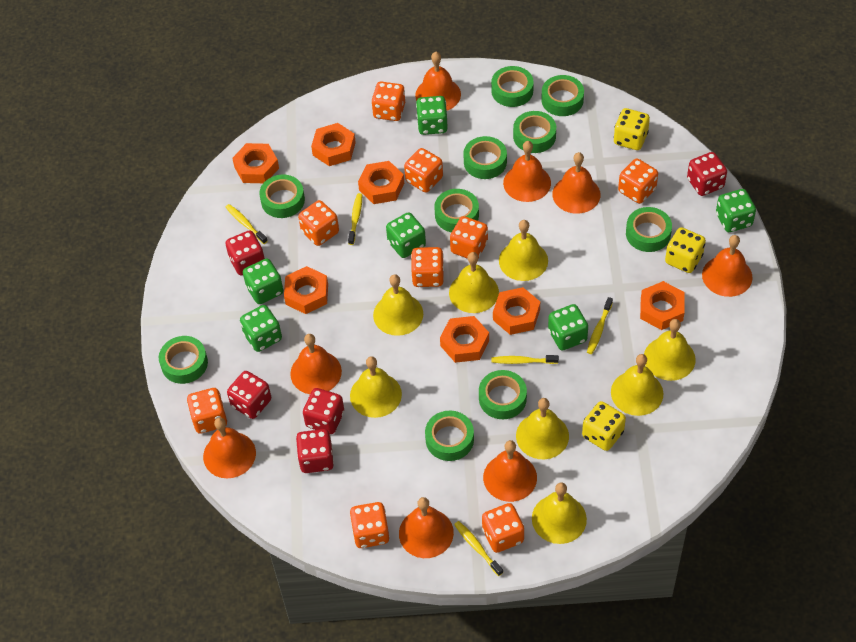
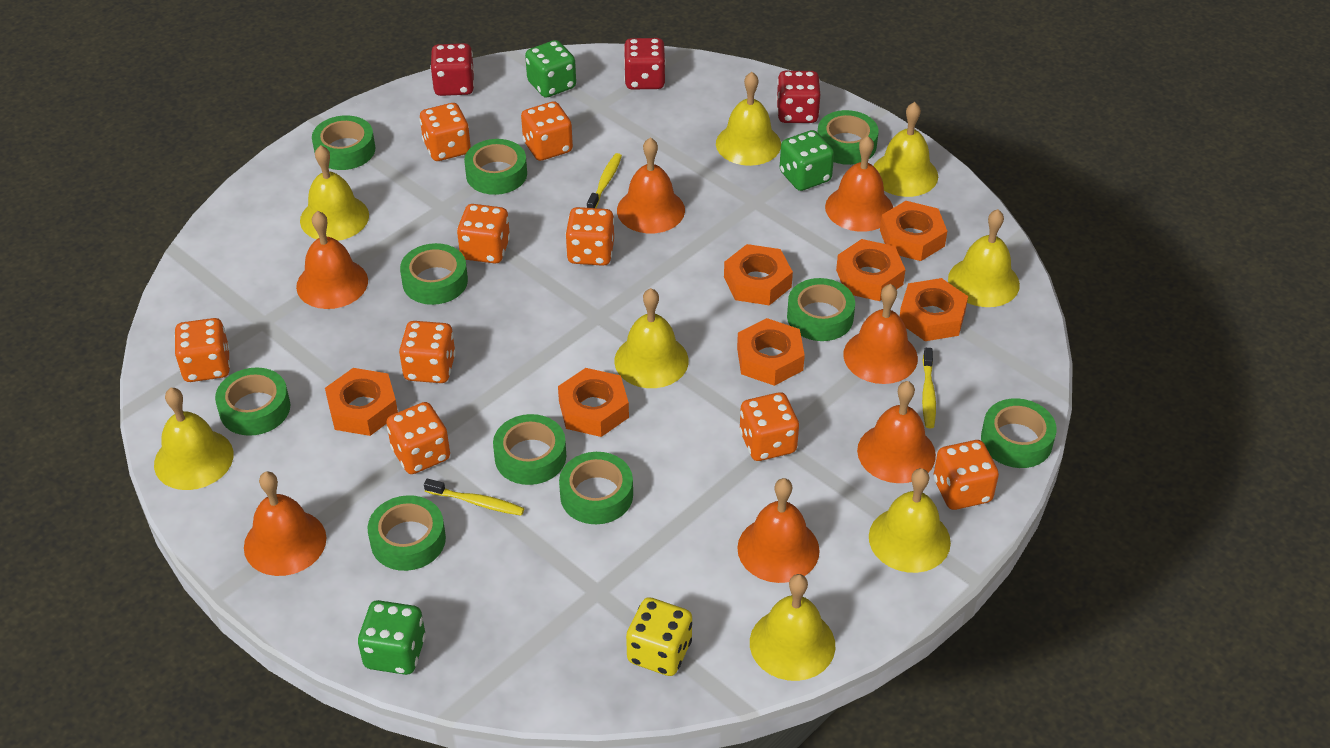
green dice: [240,305,282,352] [243,258,283,304] [386,212,426,258] [416,96,448,135] [548,304,588,350] [716,189,756,232] = 6 -> [358,600,426,675] [525,40,576,98] [780,130,834,191] = 3
orange bell: [203,418,256,478] [290,334,342,394] [399,497,454,558] [415,52,461,110] [483,440,537,502] [503,141,551,202] [552,152,601,214] [702,235,752,297] = 8 -> [244,471,327,576] [296,211,368,309] [617,137,685,233] [737,478,820,583] [825,136,893,232] [843,284,918,384] [857,381,936,483] = 7
red dice: [225,230,265,275] [227,371,271,419] [296,429,334,473] [303,388,344,434] [687,152,727,196] = 5 -> [430,43,474,96] [624,38,666,90] [776,71,820,123] = 3
yellow dice: [582,401,626,451] [614,108,650,150] [665,227,706,273] = 3 -> [626,597,692,676] = 1
yellow toothbrush: [226,204,268,244] [348,193,362,245] [454,521,503,576] [491,355,559,364] [587,297,613,354] = 5 -> [424,479,524,516] [587,153,622,208] [922,348,936,428] = 3

